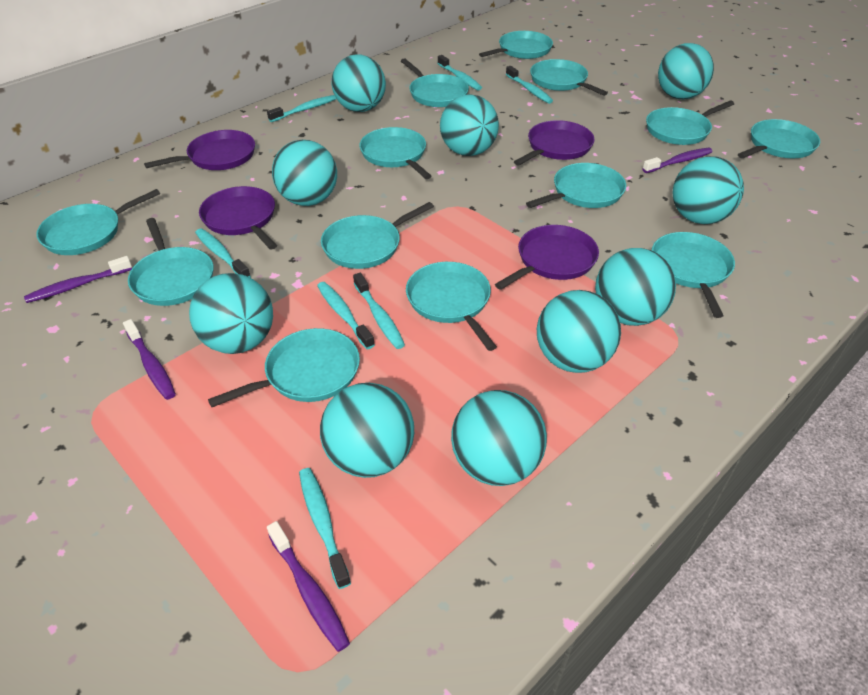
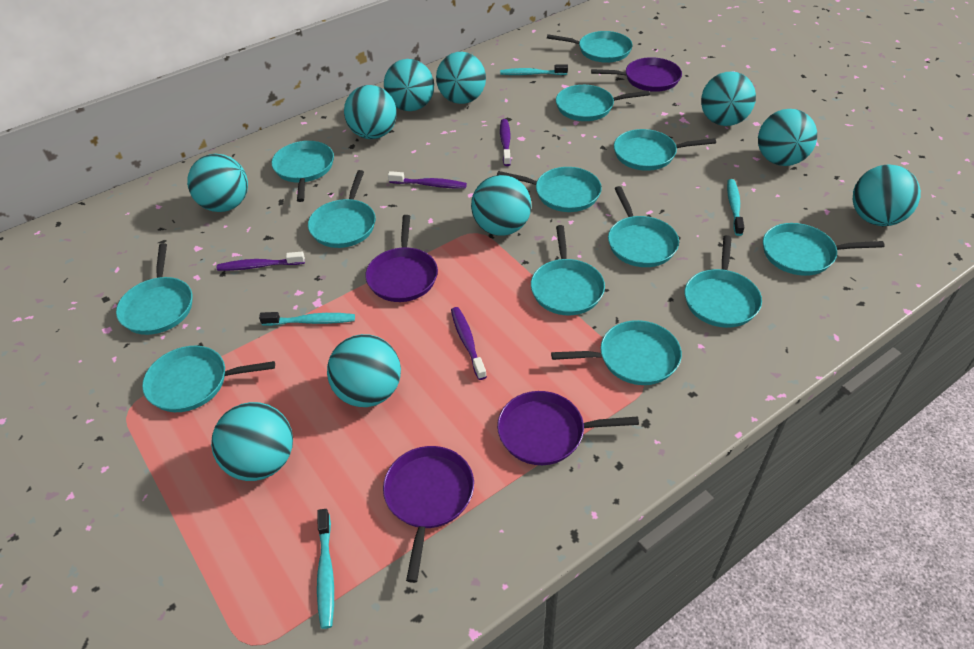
turquoise toothbrush: [195,228,251,277] [267,95,336,122] [299,468,351,589] [317,282,375,349] [353,273,405,349] [437,55,482,91] [506,66,553,104] = 7 -> [259,312,355,326] [317,509,334,629] [500,64,568,75] [727,179,744,236] = 4

